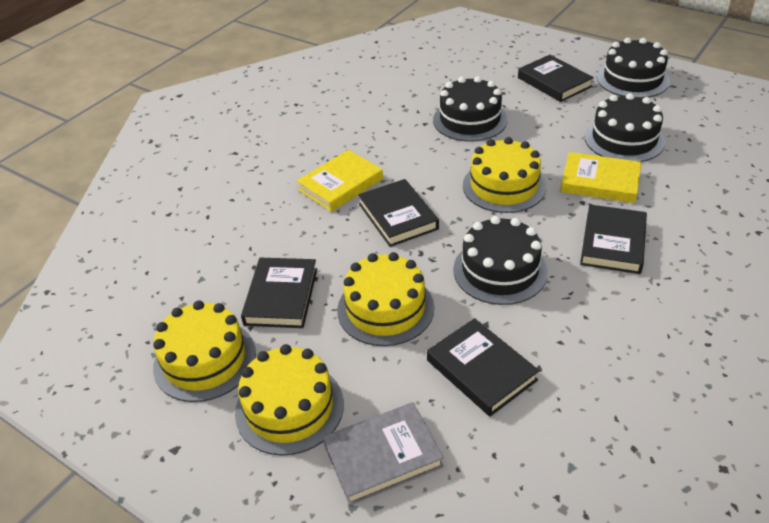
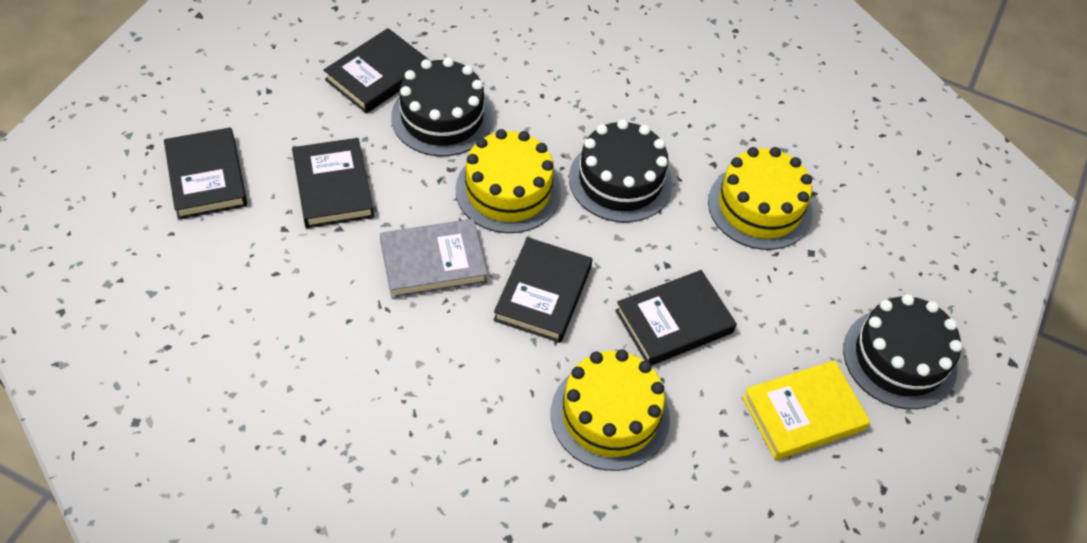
black cake: [433,76,508,141] [453,216,548,305] [584,93,665,162] [597,38,670,98] = 4 -> [391,57,493,156] [569,119,673,223] [843,294,962,409] = 3
yellow book: [297,150,383,212] [560,152,642,203] = 2 -> [742,360,870,460] = 1
yellow cake: [153,301,256,402] [235,344,344,456] [337,252,434,346] [463,137,546,213] = 4 -> [456,129,561,233] [551,349,670,471] [708,147,813,250] = 3

